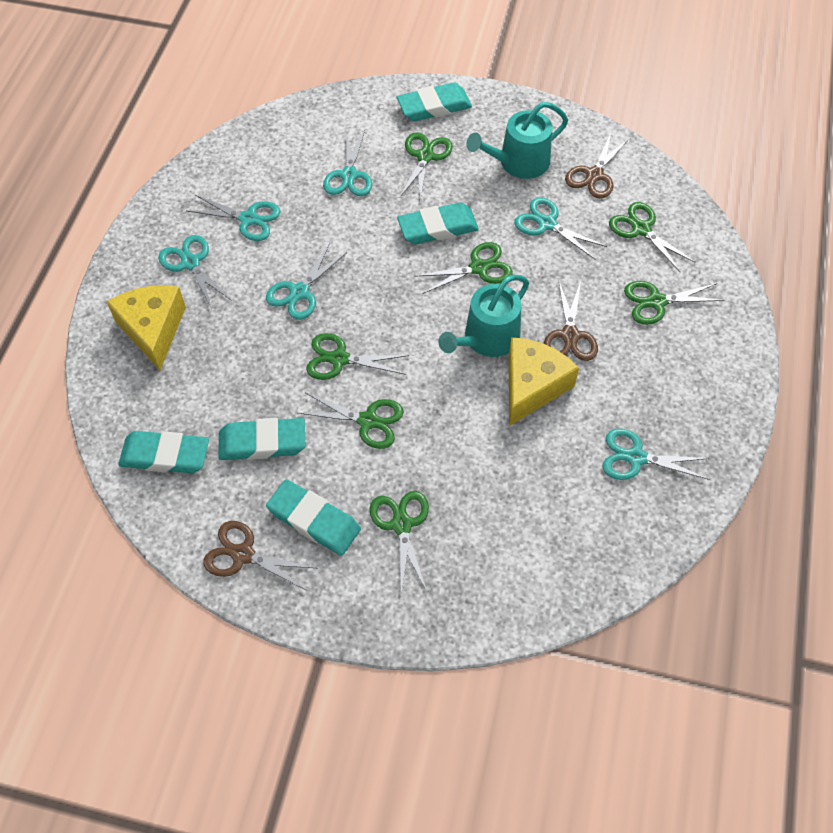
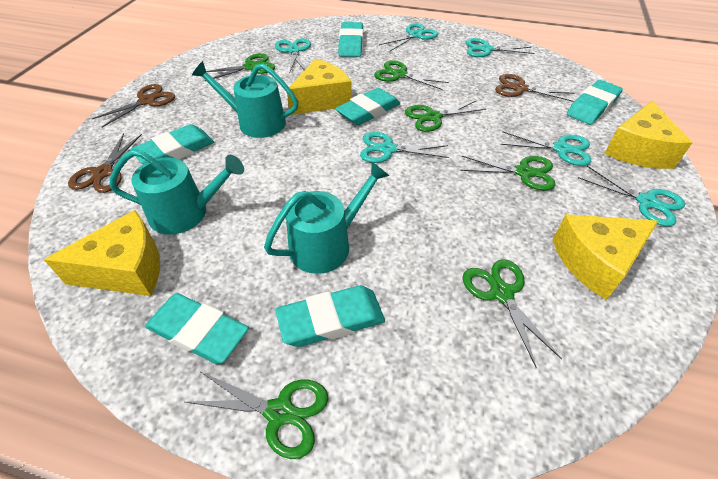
green scissors: [298,393,404,449] [306,333,409,380] [369,491,429,595] [400,132,453,200] [415,242,513,294] [609,202,696,273] [624,281,725,325] = 7 -> [185,372,328,459] [205,53,275,81] [374,60,449,90] [405,100,486,132] [460,156,555,191] [462,259,562,367] = 6
turquoise eraser: [118,431,209,473] [218,418,305,460] [266,479,361,556] [397,82,472,121] [397,202,479,244] = 5 -> [130,124,214,164] [145,293,249,364] [275,285,385,347] [335,88,400,125] [338,22,363,57] [567,80,623,125] = 6
turquoise watering can: [438,275,529,357] [466,102,568,179] = 2 -> [109,149,244,235] [192,61,298,138] [264,162,389,274] = 3
yellow cheese: [107,285,186,370] [509,337,579,426] = 2 -> [44,210,160,296] [287,59,352,115] [553,214,658,300] [604,101,692,169] = 4

